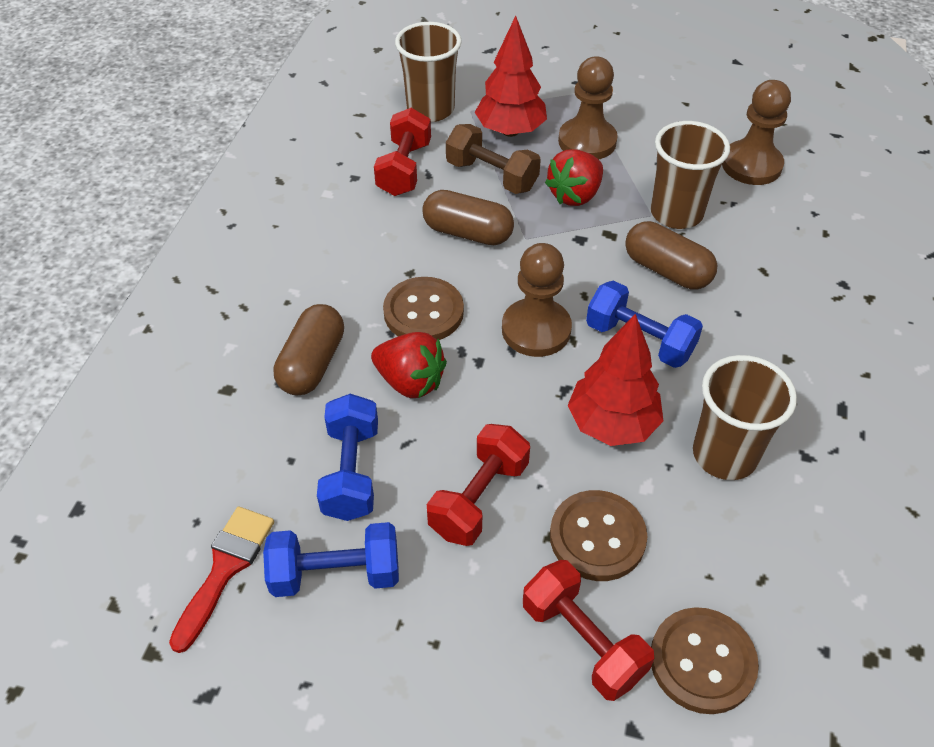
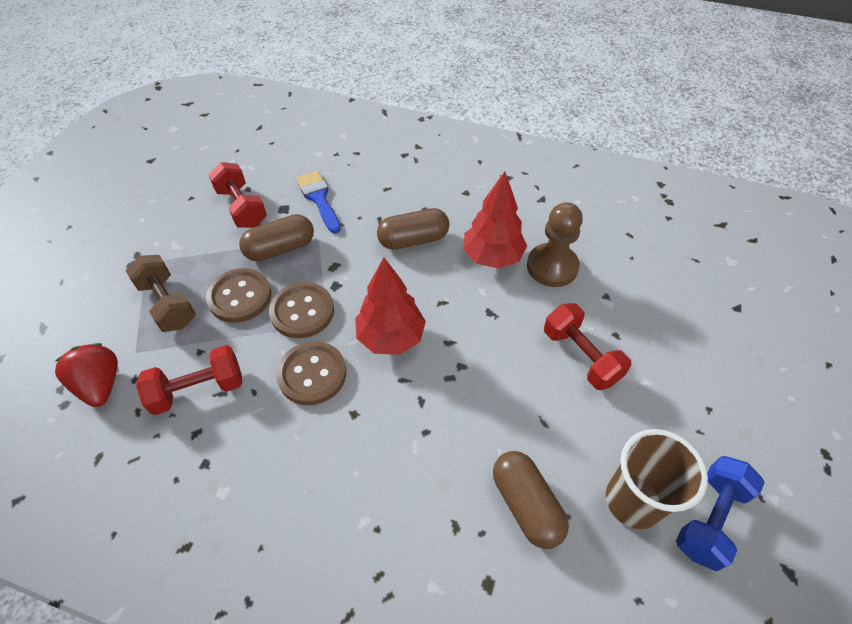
blue brush: none = 0 -> [296,171,341,234] = 1
blue dumbbell: [263,522,399,597] [317,394,378,521] [586,280,703,368] = 3 -> [676,456,765,571] = 1
brown cup: [395,22,462,122] [651,121,730,229] [693,355,797,480] = 3 -> [606,429,708,529] = 1
brown pawn: [502,243,572,357] [558,56,618,159] [722,80,791,185] = 3 -> [527,202,583,287] = 1
red brush: [169,506,274,653] = 1 -> none = 0
red strawberry: [371,332,447,398] [545,149,603,206] = 2 -> [54,343,118,407] = 1

